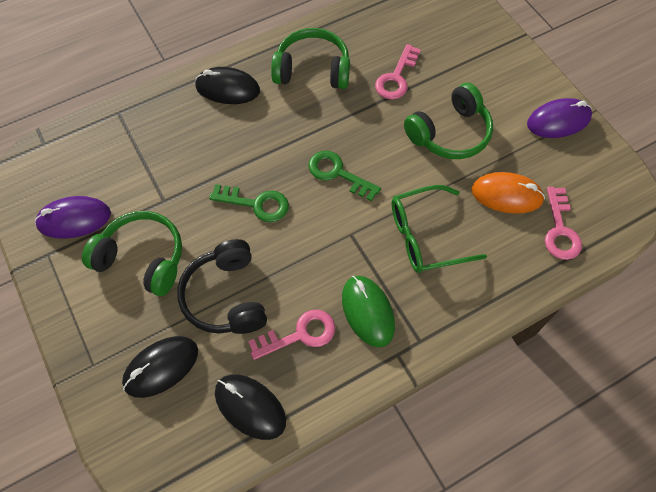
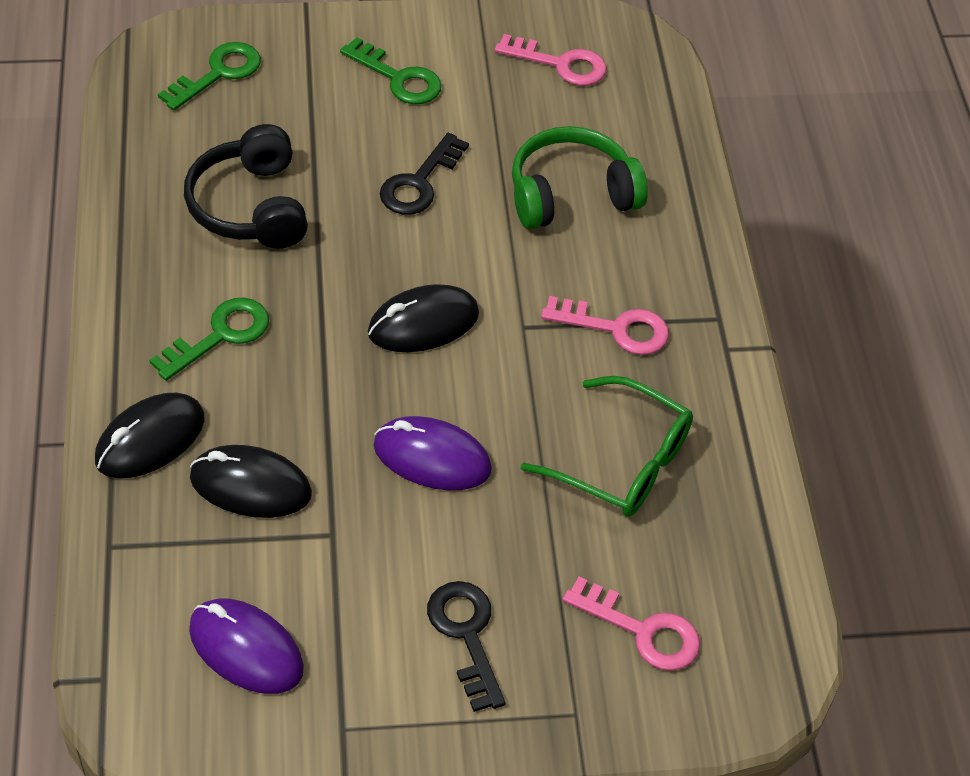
black key: none = 0 -> [380,133,469,215] [427,581,505,712] = 2
green headphones: [82,211,182,296] [271,28,350,89] [404,83,493,159] = 3 -> [512,126,648,229] = 1
green key: [209,184,289,222] [309,150,381,201] = 2 -> [149,298,269,381] [158,42,261,110] [340,37,442,104] = 3
green mouse: [342,276,395,347] = 1 -> none = 0
orange mouse: [471,172,545,214] = 1 -> none = 0

